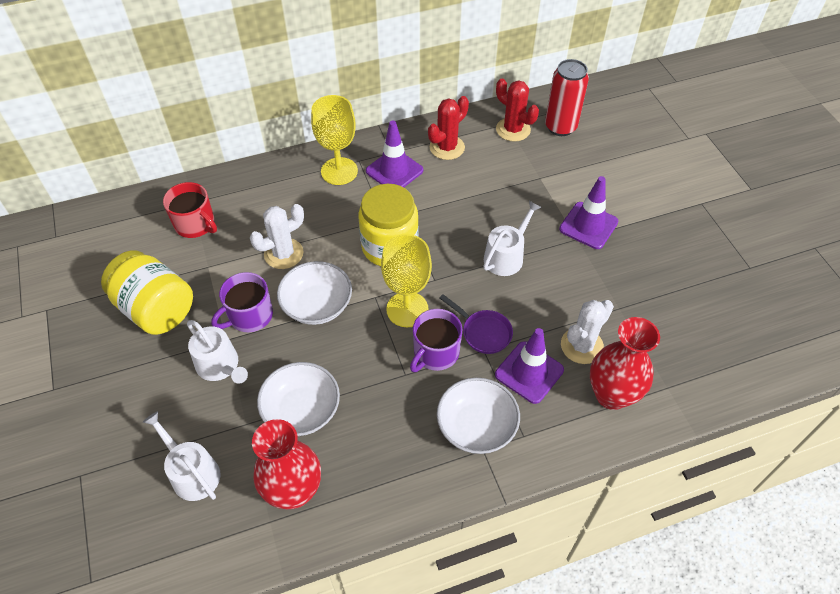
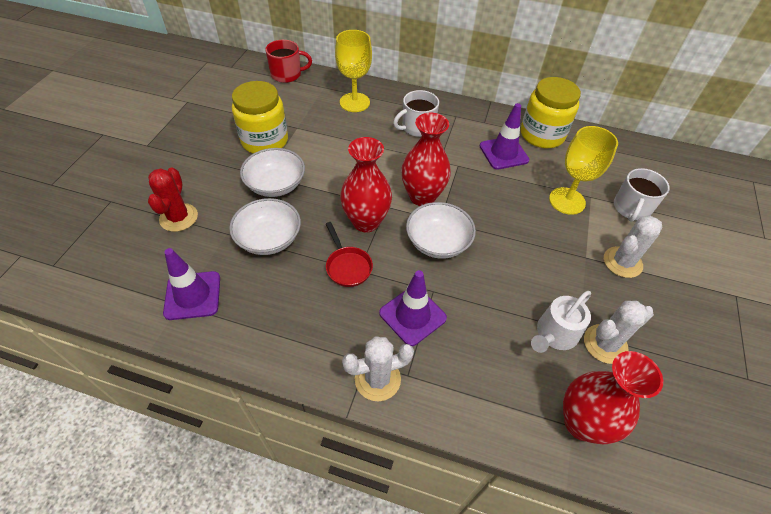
purple mug: [212,272,273,332] [410,309,462,372] = 2 -> none = 0
purple pan: [440,294,513,354] = 1 -> none = 0
red cactus: [428,96,469,160] [496,79,539,142] = 2 -> [148,168,198,232] = 1
red can: [545,59,589,136] = 1 -> none = 0
red pan: none = 0 -> [326,222,373,287] = 1
red vase: [252,419,321,509] [590,317,660,410] = 2 -> [340,137,392,232] [401,113,451,206] [563,351,663,444] = 3
white cactus: [250,204,304,269] [561,300,614,364] = 2 -> [342,336,414,401] [584,301,654,364] [604,216,662,278] = 3
white mug: none = 0 -> [393,90,439,137] [614,168,670,222] = 2
white watering can: [143,411,220,501] [187,320,248,384] [484,201,542,276] = 3 -> [531,291,591,353] = 1

